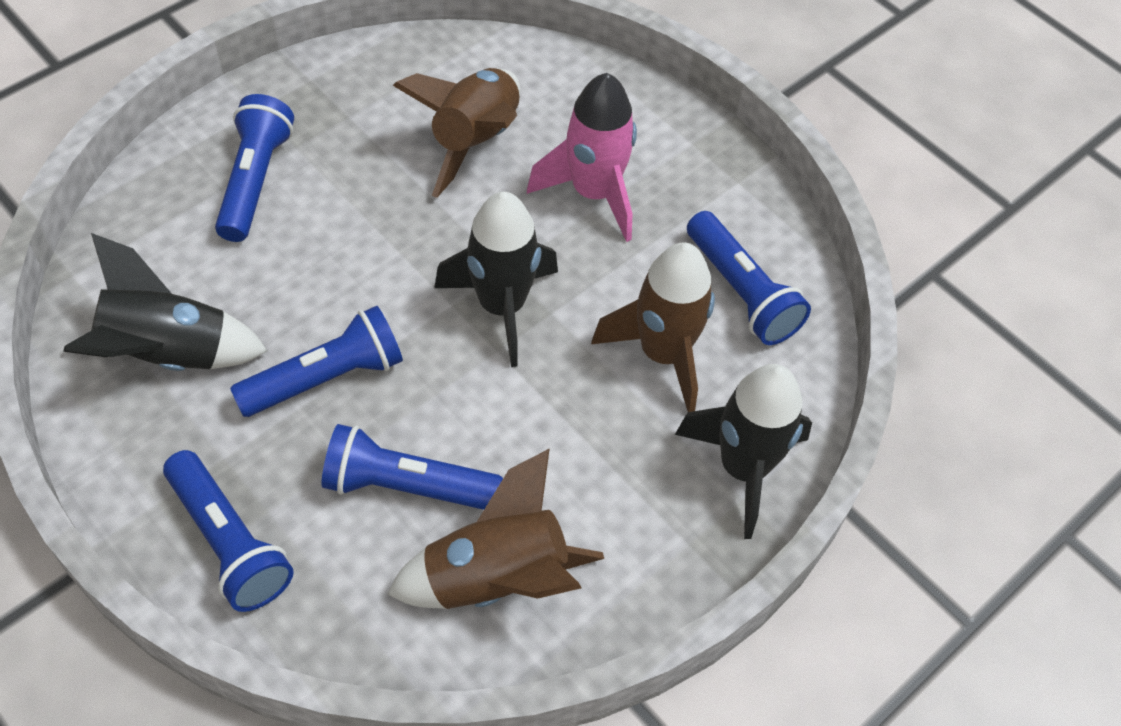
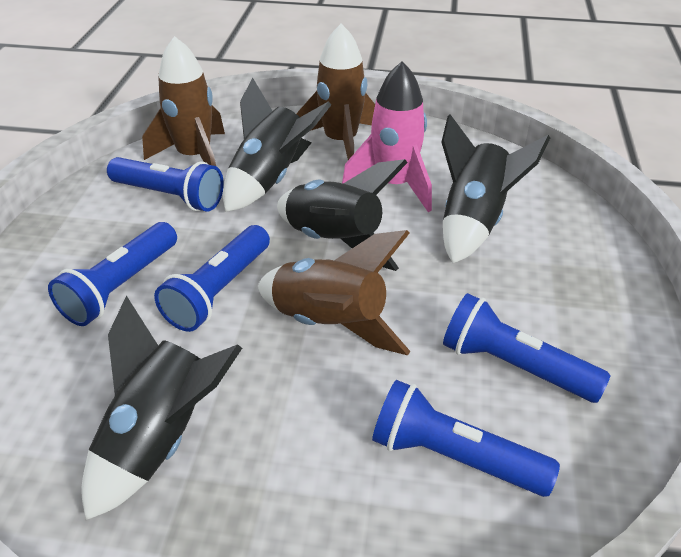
black rocket: [63,233,268,371] [434,192,558,367] [675,364,812,539] = 3 -> [81,296,242,520] [223,78,331,212] [277,159,408,271] [441,114,550,263] = 4

